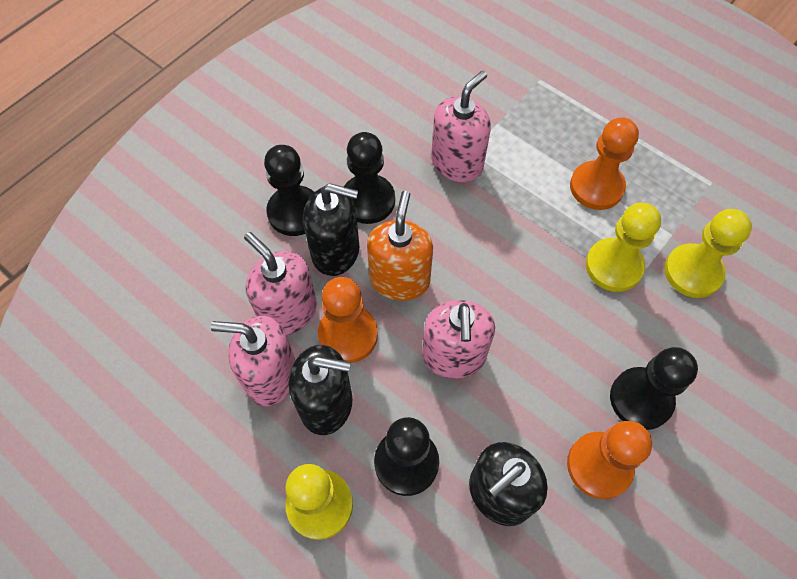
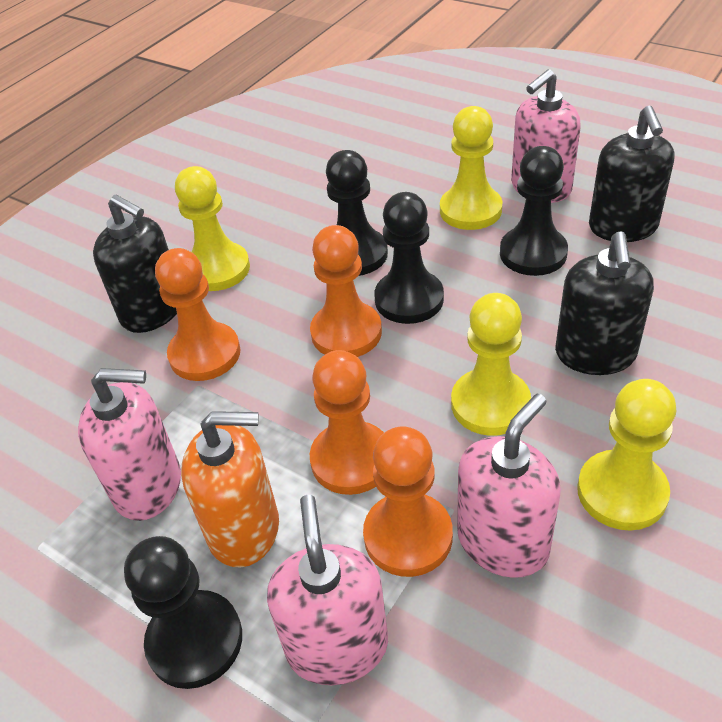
orange pawn: [318,277,378,363] [567,421,652,499] [570,117,639,210] = 3 -> [155,248,241,381] [310,225,382,357] [310,350,384,495] [363,426,453,577] = 4
yellow pawn: [285,464,353,540] [585,203,661,292] [664,209,752,298] = 3 -> [175,166,250,291] [440,106,502,230] [451,293,531,436] [577,379,677,530] = 4

